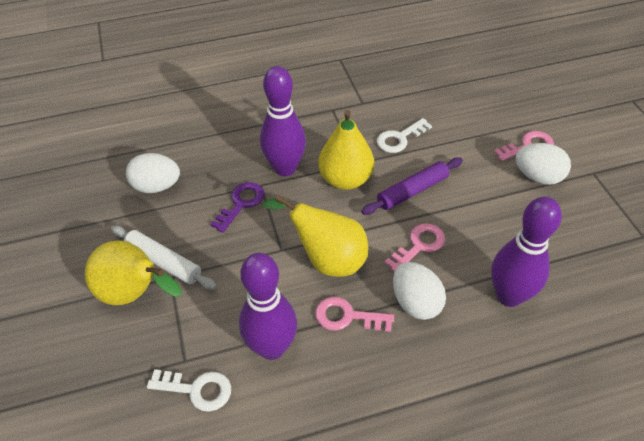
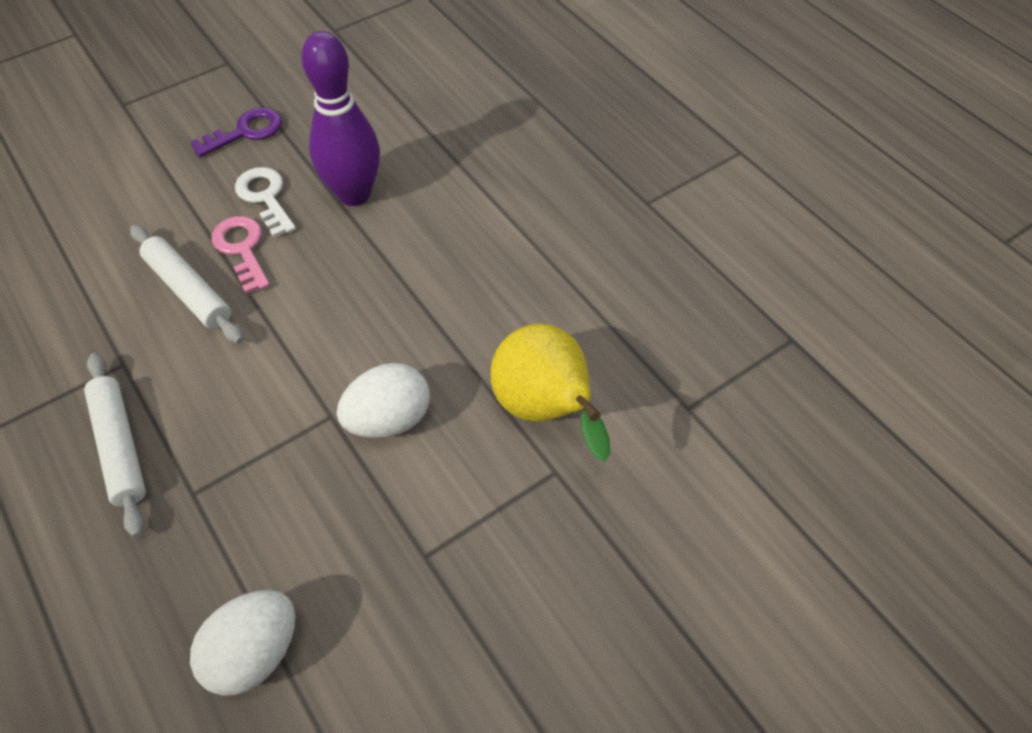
pink key: [315,297,394,332] [384,223,445,272] [494,131,554,161] = 3 -> [212,216,270,294] = 1
purple bowling pin: [239,253,297,360] [260,66,306,176] [491,197,562,307] = 3 -> [301,31,380,206] = 1
purple rolling pin: [361,157,463,215] = 1 -> none = 0
white egg: [126,153,180,193] [393,262,446,320] [515,143,571,185] = 3 -> [190,590,295,696] [337,363,430,438] = 2
white key: [147,369,231,412] [377,118,432,153] = 2 -> [235,167,296,237] = 1
white rolling pin: [111,226,217,290] = 1 -> [84,353,146,538] [130,225,243,344] = 2
yellow pear: [85,241,182,305] [263,195,368,277] [318,110,374,190] = 3 -> [491,324,610,461] = 1

